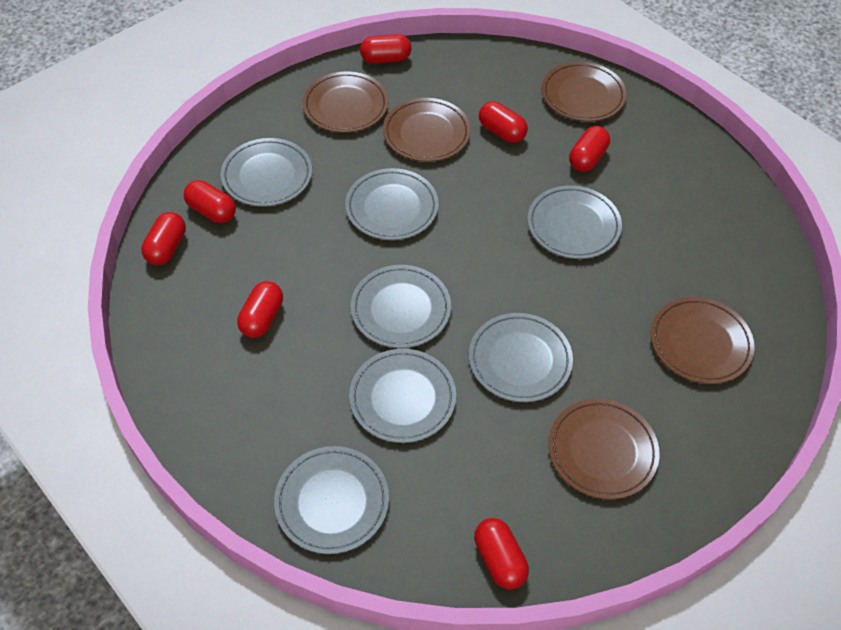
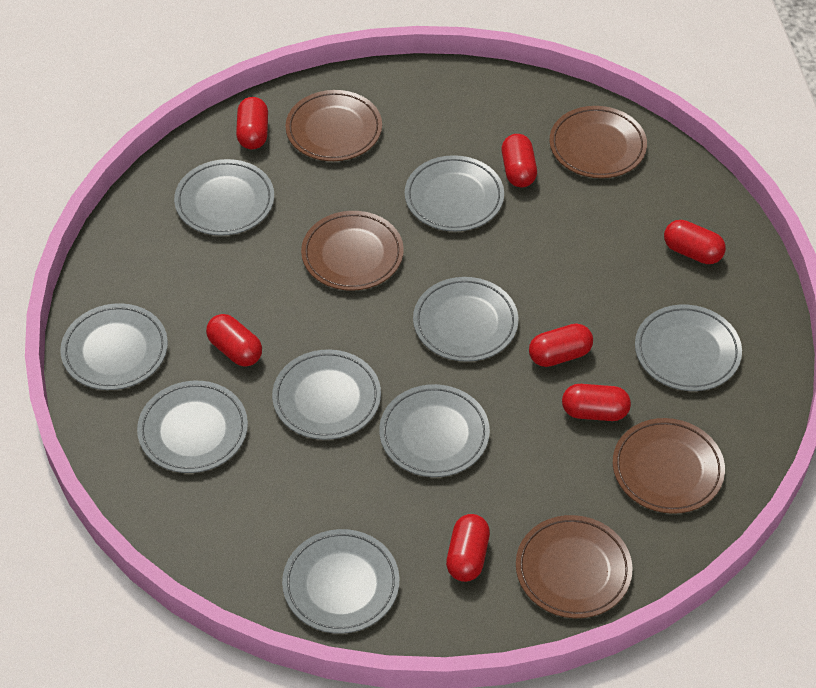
grey plate: [221,138,312,207] [274,446,389,554] [345,168,439,240] [349,349,456,443] [351,265,451,348] [469,313,573,402] [527,185,622,259] = 7 -> [60,303,168,390] [137,381,248,473] [174,159,274,236] [272,350,381,440] [282,529,399,634] [379,384,490,477] [405,155,504,231] [413,277,518,362] [635,305,742,391] = 9

